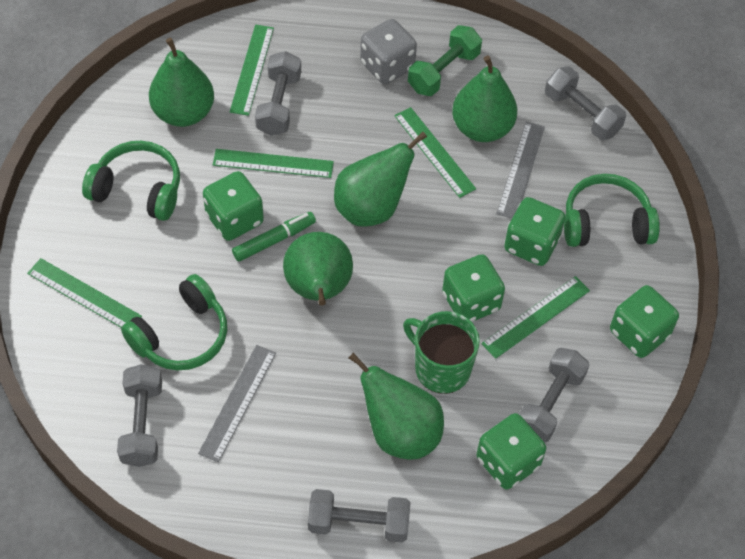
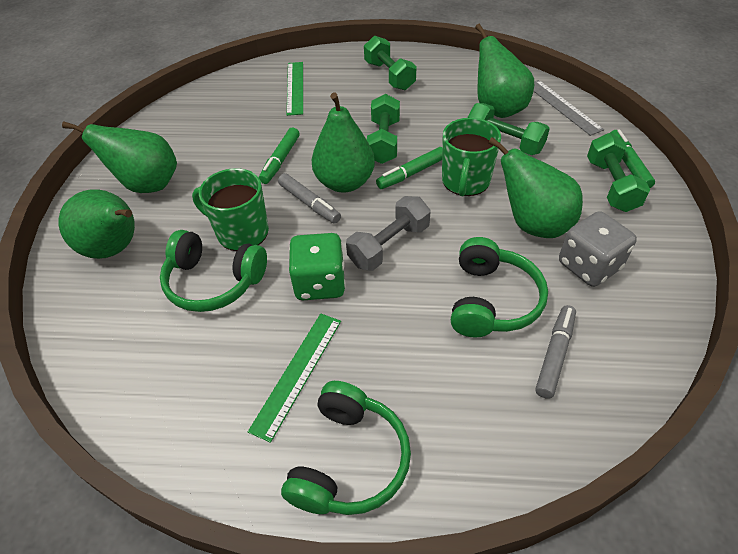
green dice: [203,171,264,241] [442,254,505,322] [476,413,546,490] [504,197,565,266] [610,285,679,358] = 5 -> [289,233,346,300] = 1
green dumbbell: [408,25,482,96] = 1 -> [364,36,417,90] [367,94,400,164] [468,103,550,155] [587,133,650,212] = 4
green marker: [232,212,316,261] = 1 -> [259,127,300,184] [376,147,442,189] [610,129,655,188] = 3
green mug: [403,311,480,394] = 1 -> [192,168,269,251] [442,118,501,196] = 2
green ruler: [27,258,142,328] [213,149,334,178] [230,25,274,116] [394,107,476,198] [481,276,590,359] = 5 -> [248,313,341,443] [287,62,303,116] = 2
grey dumbbell: [117,364,162,467] [255,51,301,136] [308,489,411,542] [519,348,589,443] [545,66,626,140] = 5 -> [346,196,431,271] = 1
grey marker: none = 0 -> [278,173,341,224] [535,305,576,399] = 2
grey ruler: [198,345,276,462] [496,122,545,218] = 2 -> [534,80,604,136] = 1

